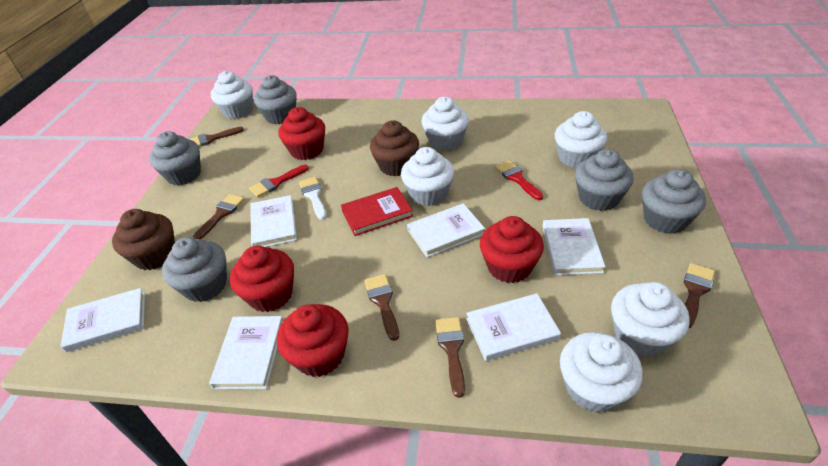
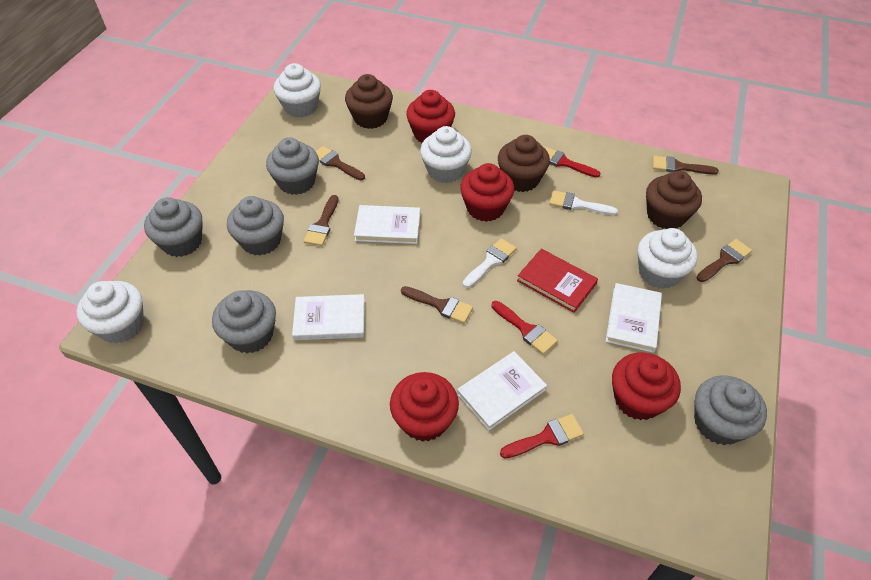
brown cupcake: [112,209,175,270] [370,120,419,176] = 2 -> [345,74,393,129] [498,135,550,192] [646,171,702,229] = 3
red brush: [249,165,309,198] [495,160,543,200] = 2 -> [491,301,558,354] [500,414,584,459] [545,147,601,178] = 3
white book: [60,288,145,352] [209,316,283,389] [250,195,297,247] [407,203,485,257] [466,293,561,361] [543,218,606,275] = 6 -> [292,294,365,340] [354,205,420,244] [457,351,547,431] [606,283,662,353] = 4
white brush: [299,177,326,220] = 1 -> [463,238,517,288] [549,190,618,215] = 2
white cupcake: [211,71,253,119] [401,147,454,206] [421,97,469,151] [555,111,607,168] [560,332,643,413] [611,282,690,357] = 6 -> [77,281,144,343] [274,63,321,117] [420,126,472,183] [637,228,698,289] = 4

